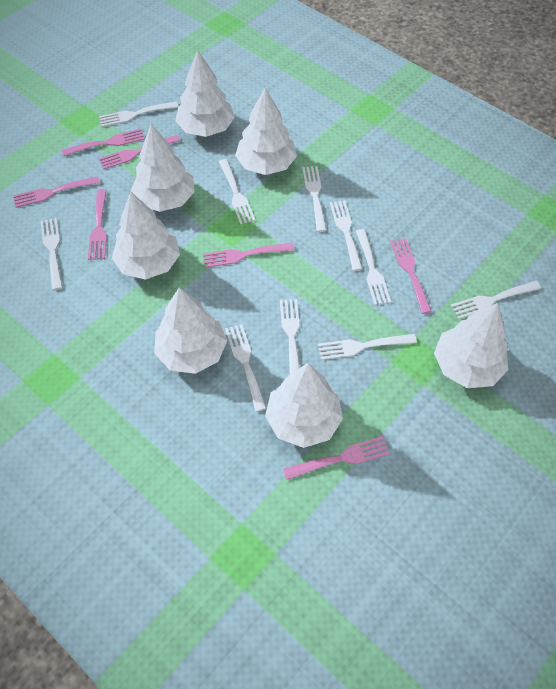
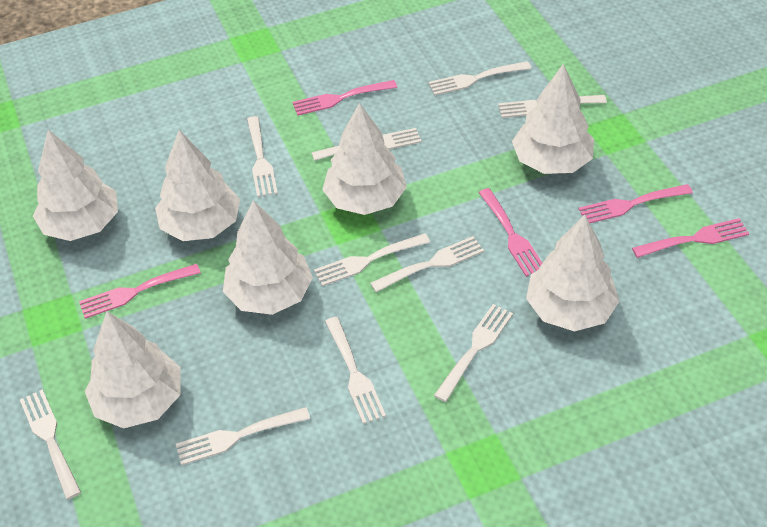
pink fork: [13,176,100,208] [62,129,145,156] [88,189,107,260] [99,135,180,169] [203,243,294,268] [283,436,390,480] [390,238,432,314] = 7 -> [79,264,201,319] [292,80,397,116] [478,188,542,277] [578,184,693,223] [632,218,749,258] = 5

